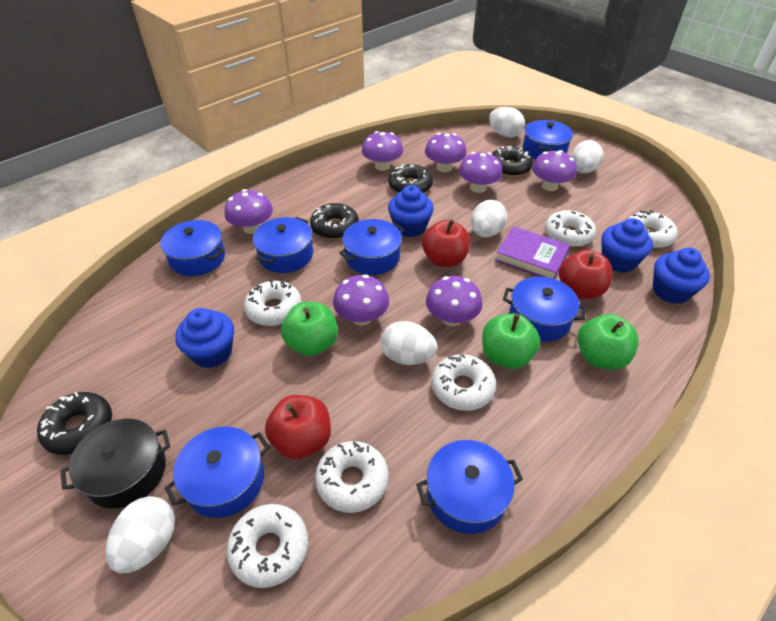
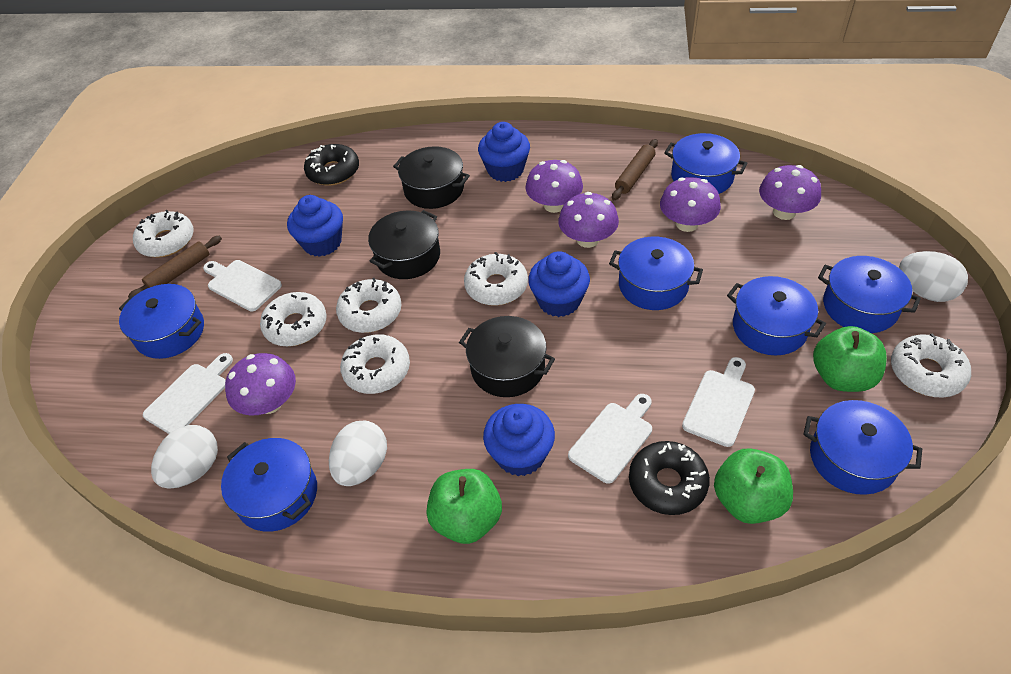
black donut: [37,392,112,455] [310,203,359,239] [388,164,433,193] [492,146,533,177] = 4 -> [304,144,359,186] [629,441,710,515] = 2
black pot: [60,419,170,509] = 1 -> [368,210,440,279] [393,146,470,209] [459,316,555,397] = 3
brown rolling pin: none = 0 -> [128,236,222,298] [612,139,658,200] = 2
purple book: [495,226,570,279] = 1 -> none = 0
purple mushroom: [225,189,273,234] [333,275,389,326] [362,131,403,171] [425,133,467,172] [426,276,482,326] [459,152,503,193] [532,150,577,191] = 7 -> [225,353,296,415] [526,160,583,213] [558,192,619,248] [660,177,721,232] [759,165,821,220] = 5
red apple: [265,395,331,460] [422,219,470,267] [559,250,613,299] = 3 -> none = 0
white cutting board: none = 0 -> [143,353,233,434] [203,260,282,311] [568,394,652,484] [682,357,755,447] = 4
white egg: [106,496,175,574] [381,321,438,365] [471,200,507,237] [489,107,525,138] [571,140,603,173] = 5 -> [151,425,218,489] [329,421,387,486] [899,251,968,302] = 3

